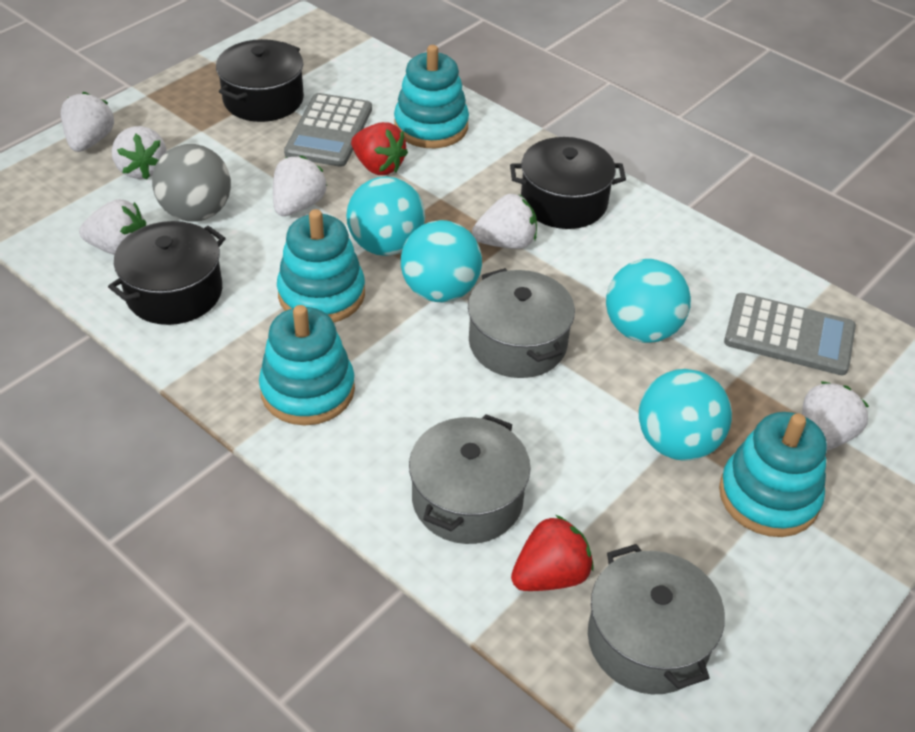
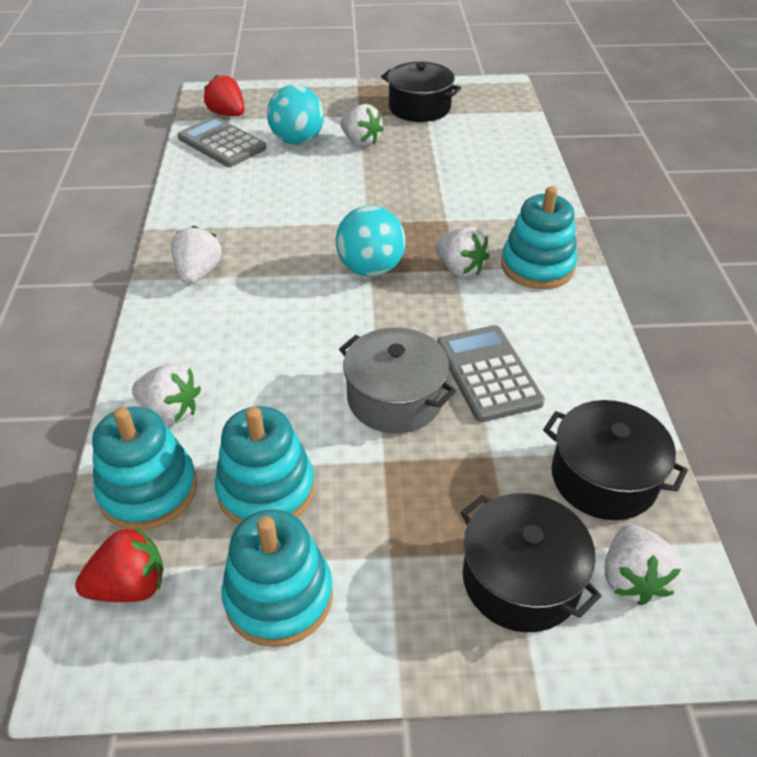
grey ball: [152,144,231,222] = 1 -> none = 0
grey pot: [409,414,531,544] [468,268,575,378] [588,544,725,694] = 3 -> [339,327,456,433] = 1
turquoise ball: [346,177,425,256] [401,220,482,302] [606,259,691,343] [639,369,732,461] = 4 -> [267,85,324,145] [336,206,406,277] = 2
white strawberry: [61,92,114,152] [79,199,146,255] [112,126,167,180] [273,156,327,216] [472,194,537,249] [802,381,869,451] = 6 -> [132,363,201,424] [171,226,222,284] [340,104,384,147] [435,227,490,277] [605,524,682,606] = 5

